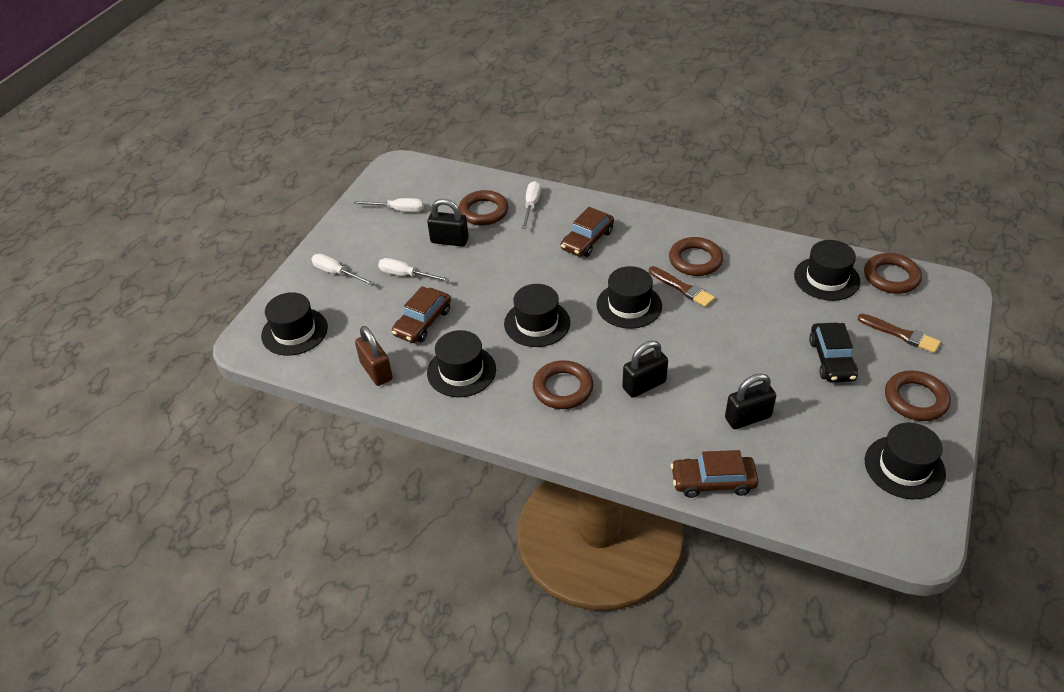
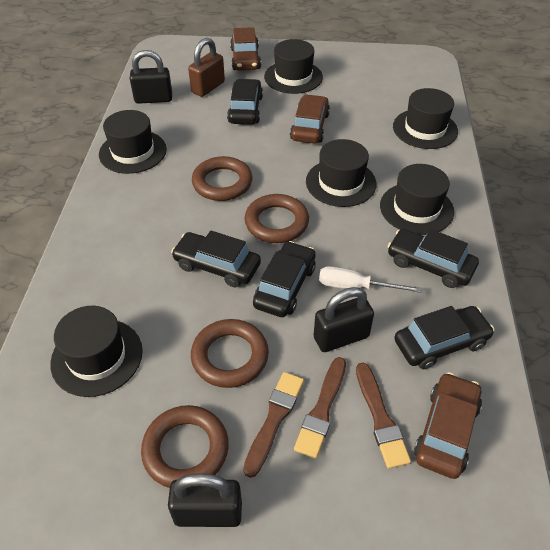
black car: [809,323,858,382] = 1 -> [171,231,261,287] [227,79,263,125] [253,241,316,317] [387,229,479,288] [394,306,494,369] = 5
brown brush: [649,266,715,307] [858,314,941,353] = 2 -> [243,372,304,478] [294,357,346,459] [356,363,411,469] = 3
brown ring: [459,190,508,225] [533,360,593,409] [669,237,723,276] [864,253,922,294] [885,370,951,421] = 5 -> [141,405,229,488] [191,319,269,388] [192,156,252,201] [245,194,309,243] = 4
white screwdriver: [311,254,374,285] [354,198,424,212] [378,258,450,282] [522,181,541,229] = 4 -> [319,266,422,293] = 1

